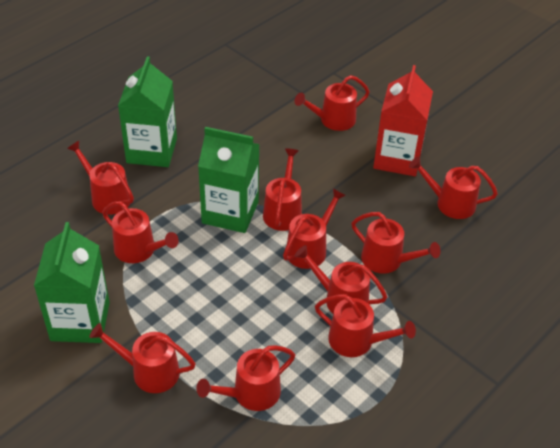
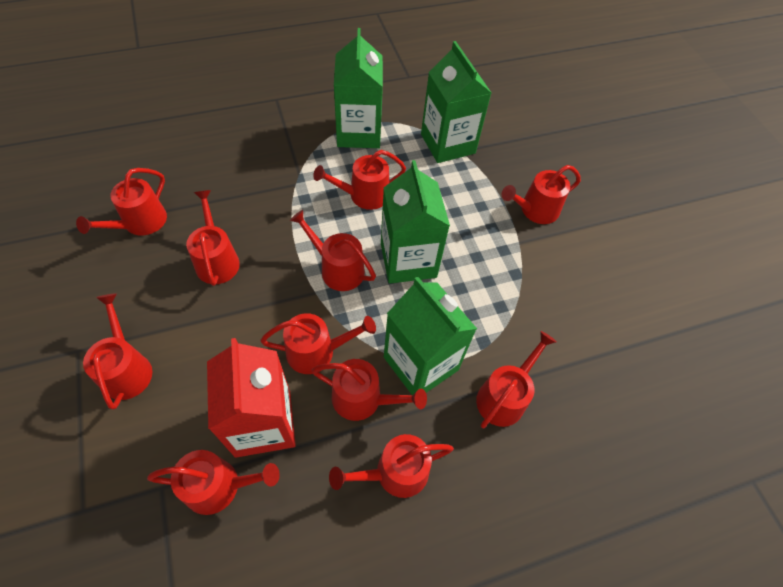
green carton: [34,222,110,343] [118,56,177,167] [198,127,260,233] = 3 -> [334,28,383,148] [381,160,450,284] [384,276,477,395] [421,41,491,163] = 4

